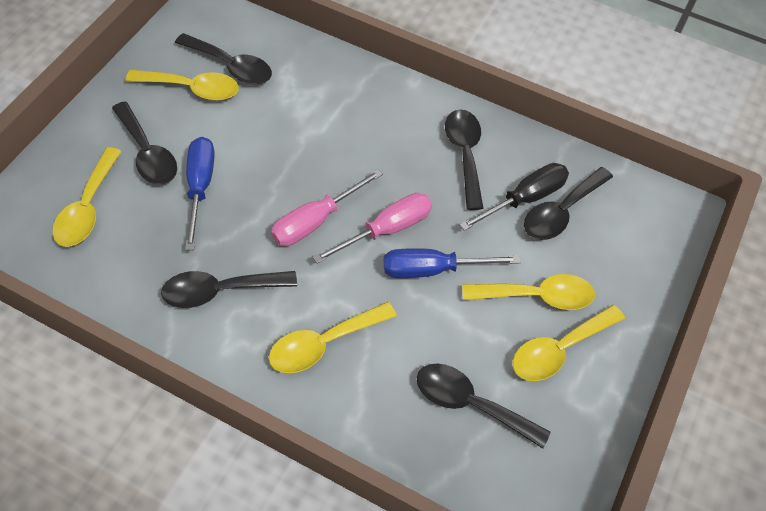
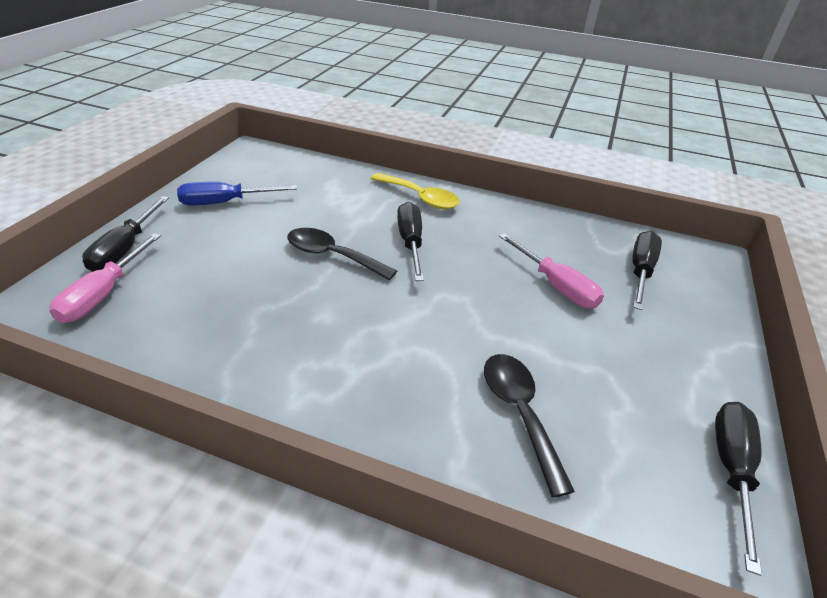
black screwdriver: [459,163,569,231] = 1 -> [82,196,169,272] [397,202,424,281] [632,231,662,310] [715,402,762,576] = 4
black spoon: [112,101,177,185] [161,271,297,308] [175,33,272,84] [417,364,551,449] [445,109,484,210] [524,167,613,240] = 6 -> [287,228,397,281] [484,354,575,498] = 2
blue screwdriver: [185,137,215,250] [384,248,521,278] = 2 -> [177,182,297,206] = 1
yellow spoon: [52,147,122,247] [126,70,239,101] [269,302,397,373] [462,274,595,310] [513,305,625,381] = 5 -> [371,173,460,209] = 1

